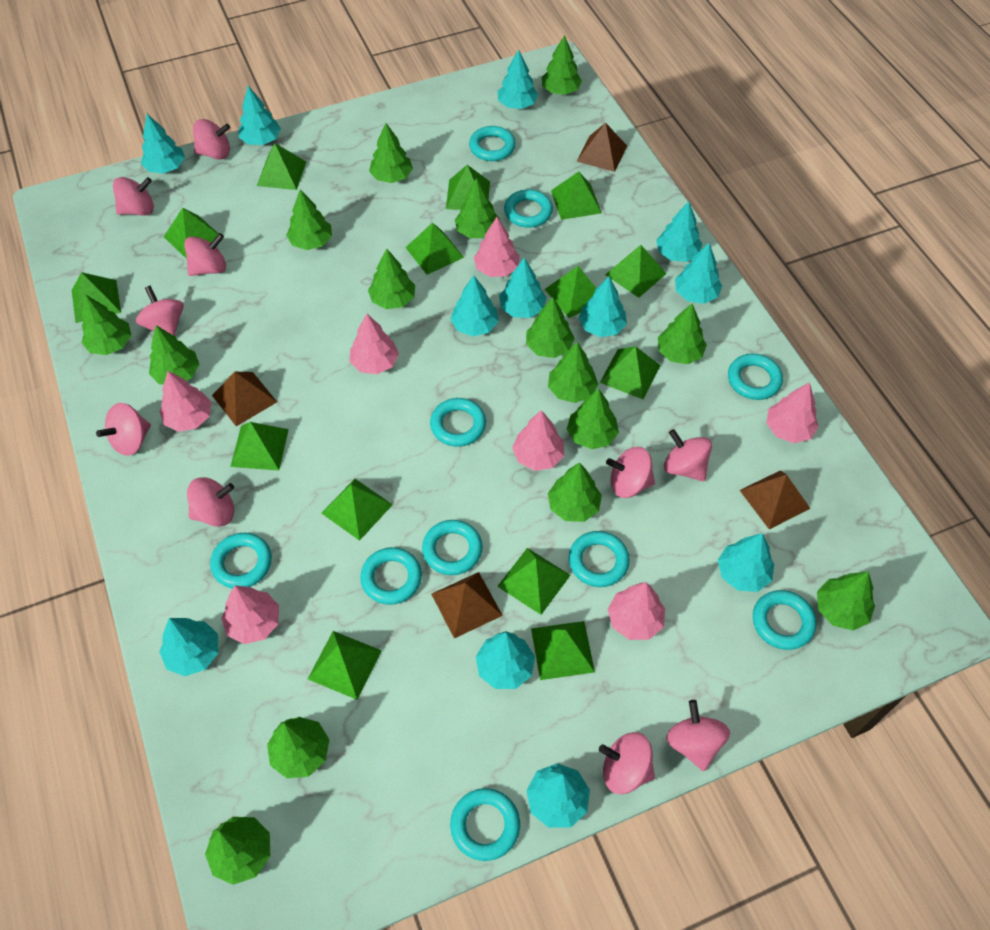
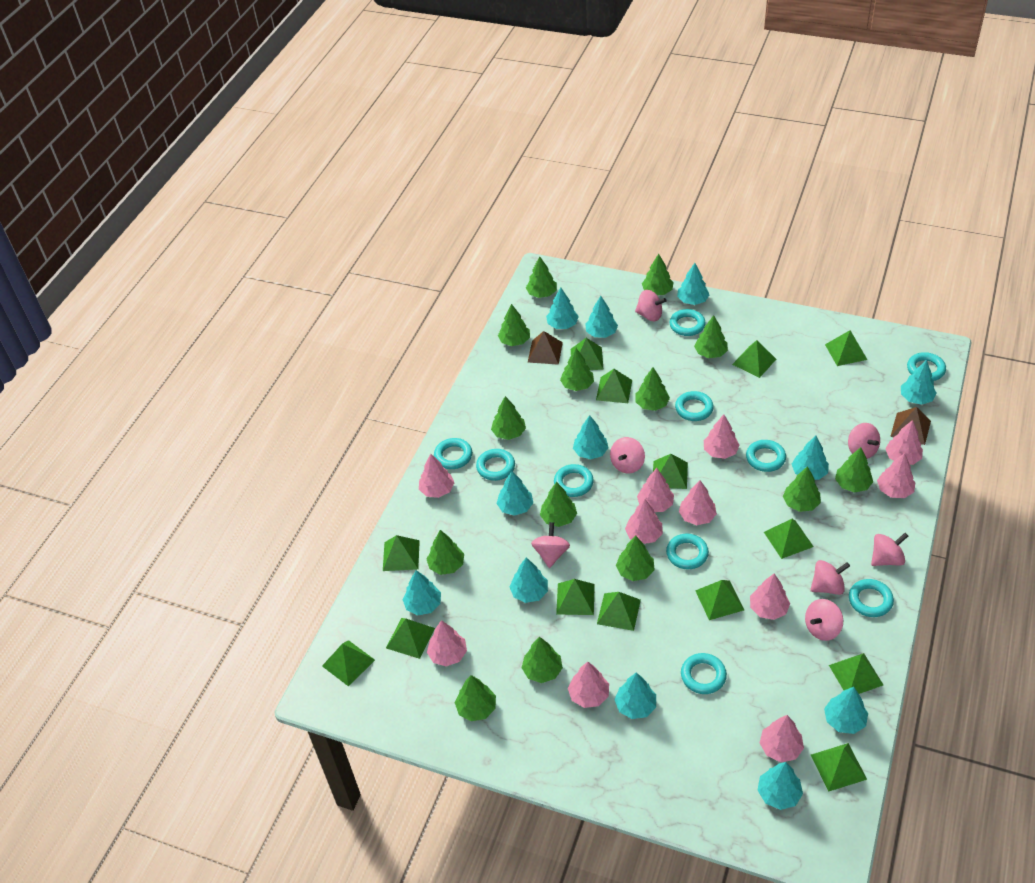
brown pyramid: [212,372,277,426] [431,572,503,639] [576,123,627,172] [740,470,811,530] = 4 -> [528,331,563,365] [890,407,931,445] = 2
green tree: [81,294,132,355] [149,325,199,385] [205,817,270,885] [267,717,329,778] [286,189,332,250] [368,248,415,309] [369,123,413,183] [455,178,500,238] [526,297,575,358] [542,35,582,95] [548,342,598,403] [548,462,602,522] [567,388,619,449] [658,304,707,364] [817,571,875,631] = 15 -> [427,530,464,575] [455,675,496,721] [491,396,526,440] [498,304,530,346] [522,636,563,683] [526,256,557,298] [540,482,577,527] [560,348,594,391] [616,536,655,581] [636,367,670,411] [642,254,674,295] [694,315,728,358] [783,466,821,512] [835,447,873,493] = 14
pink spinning top: [96,403,151,456] [113,177,154,216] [136,286,184,336] [184,233,226,276] [187,477,234,527] [193,119,230,160] [599,732,655,794] [606,447,655,498] [664,429,712,482] [666,700,730,771] = 10 -> [531,522,570,568] [610,437,645,473] [635,290,666,321] [805,599,843,641] [810,560,850,595] [848,423,880,459] [871,533,908,566] = 7
pink tree: [159,371,211,432] [221,585,279,644] [350,314,399,374] [473,217,520,277] [512,410,564,471] [608,582,665,640] [766,382,819,443] = 7 -> [419,454,454,498] [427,620,467,667] [568,662,609,708] [625,499,663,544] [637,468,674,512] [679,480,717,525] [704,415,740,459] [750,573,790,620] [760,715,804,762] [877,453,916,498] [885,420,923,465] = 11

